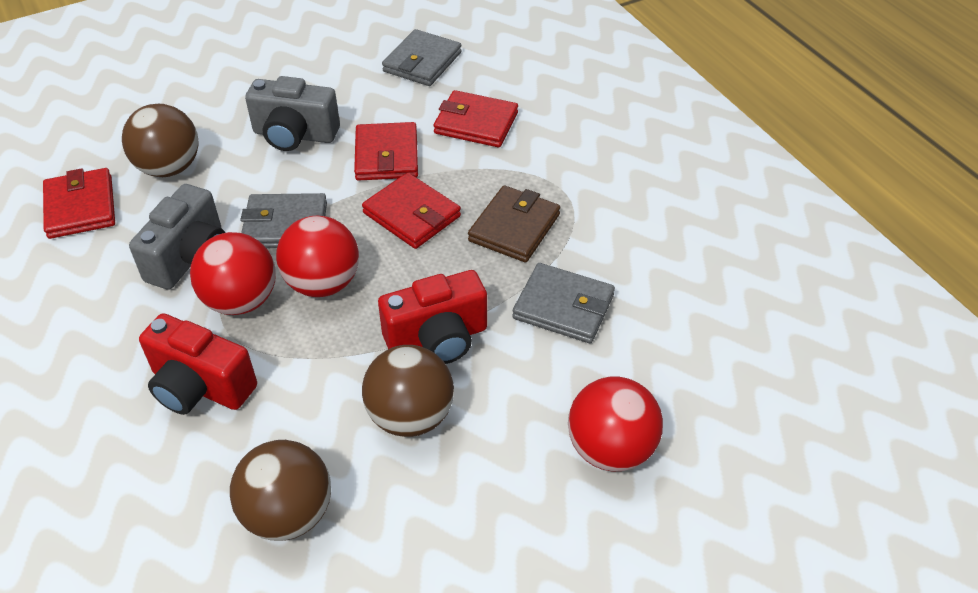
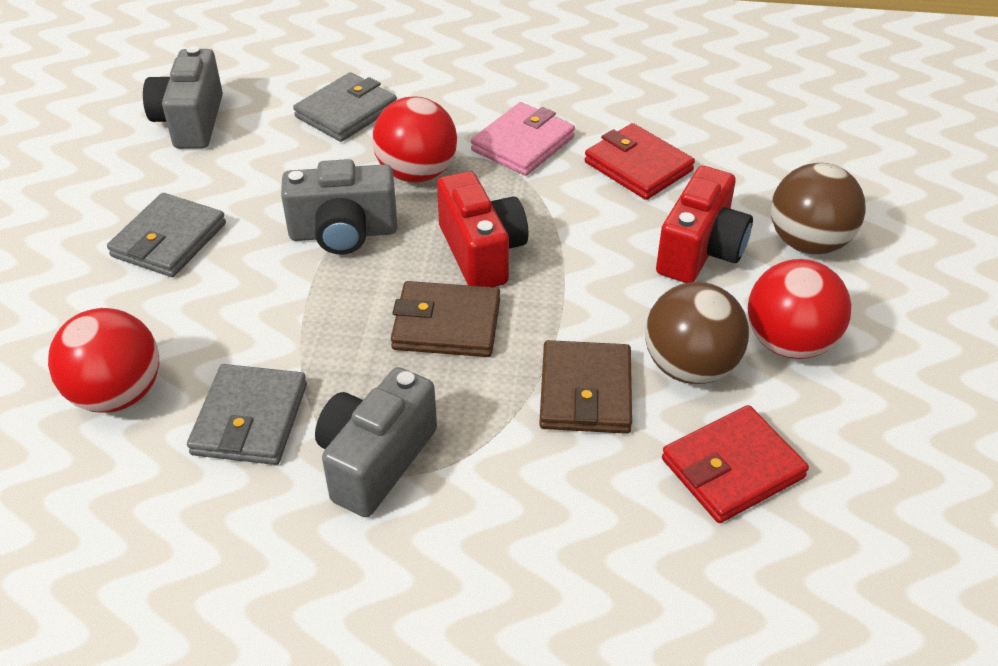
brown ball: [122,104,199,177] [230,440,331,541] [362,345,454,437] = 3 -> [645,282,749,384] [771,163,866,254] = 2
brown wallet: [468,185,560,262] = 1 -> [391,281,500,357] [539,340,632,434] = 2
grey camera: [129,184,225,290] [245,76,340,151] = 2 -> [143,46,223,149] [281,159,397,254] [315,367,437,517] = 3
pink wallet: none = 0 -> [471,102,575,176] = 1
red wallet: [43,168,115,239] [354,122,418,180] [362,173,461,249] [433,90,518,147] = 4 -> [585,123,695,200] [662,405,809,523] = 2

